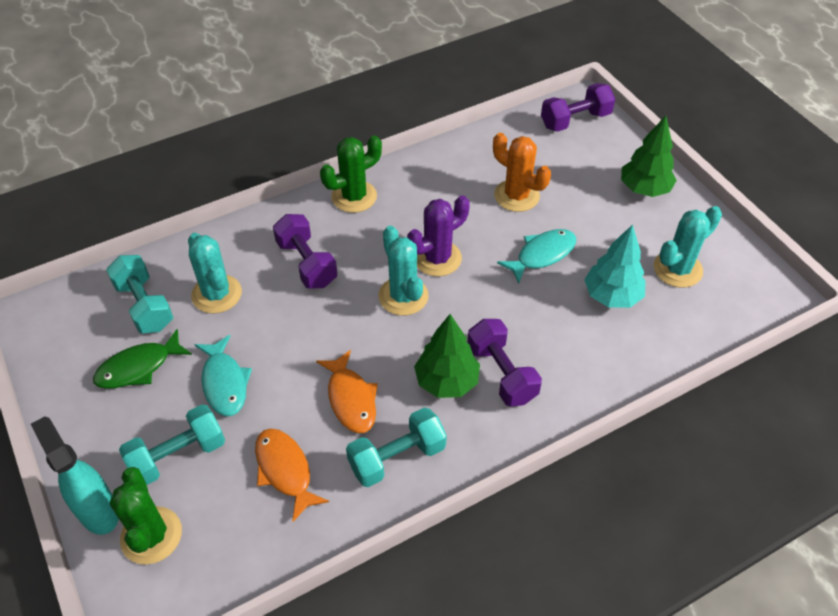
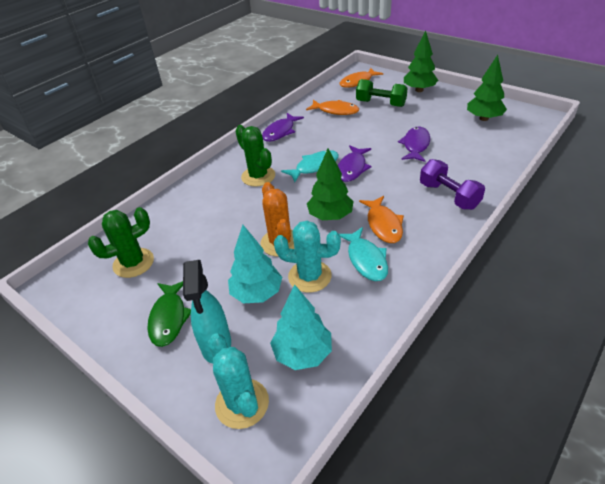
green dumbbell: none = 0 -> [356,79,408,107] = 1
green tree: [414,314,480,398] [621,116,677,197] = 2 -> [307,149,354,220] [404,30,438,92] [467,55,507,121] = 3
orange fish: [255,429,329,522] [316,350,378,433] = 2 -> [306,100,359,115] [339,68,383,88] [359,196,404,243] = 3
purple cactus: [407,195,470,276] = 1 -> none = 0
purple dumbbell: [273,214,337,289] [467,319,542,407] [541,83,615,132] = 3 -> [420,159,485,210] = 1
purple fish: none = 0 -> [262,113,304,142] [338,145,371,182] [398,126,430,162] = 3
turquoise cactus: [188,233,242,314] [379,226,428,316] [654,206,722,288] = 3 -> [208,333,269,429] [274,221,341,293] = 2
turquoise dumbbell: [106,255,173,333] [119,405,225,485] [346,407,447,487] = 3 -> none = 0
turquoise tree: [584,225,646,308] = 1 -> [228,225,282,303] [270,284,332,370] = 2

